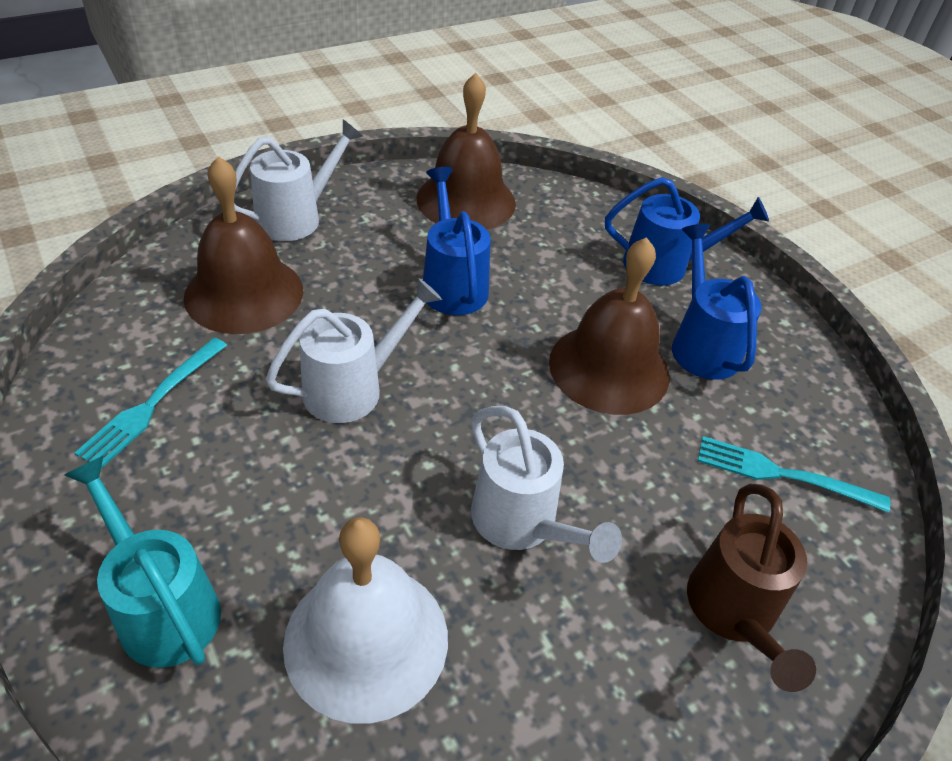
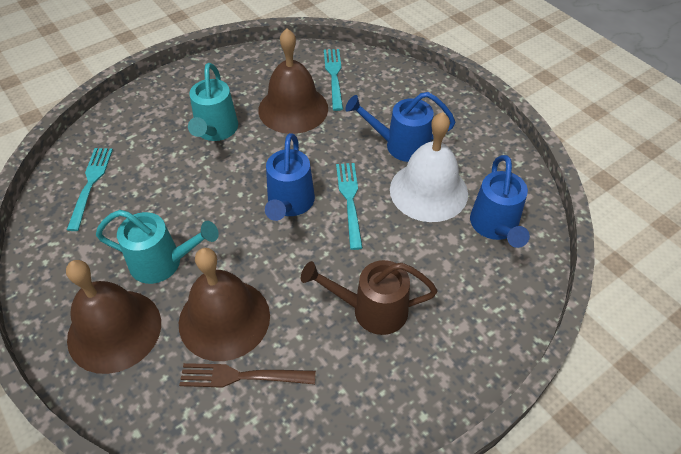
brown fork: none = 0 -> [179,363,316,388] = 1
turquoise fork: [74,338,227,469] [698,436,890,513] = 2 -> [67,148,113,231] [324,49,343,111] [336,163,363,250] = 3
turquoise watering can: [64,456,221,668] = 1 -> [96,210,219,284] [188,63,238,141] = 2
white watering can: [234,119,363,241] [266,278,442,423] [471,406,622,563] = 3 -> none = 0

